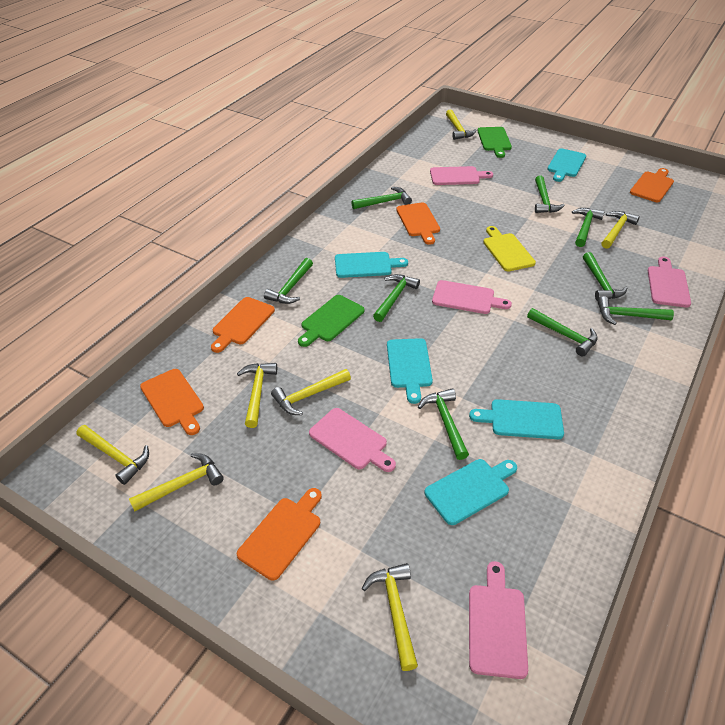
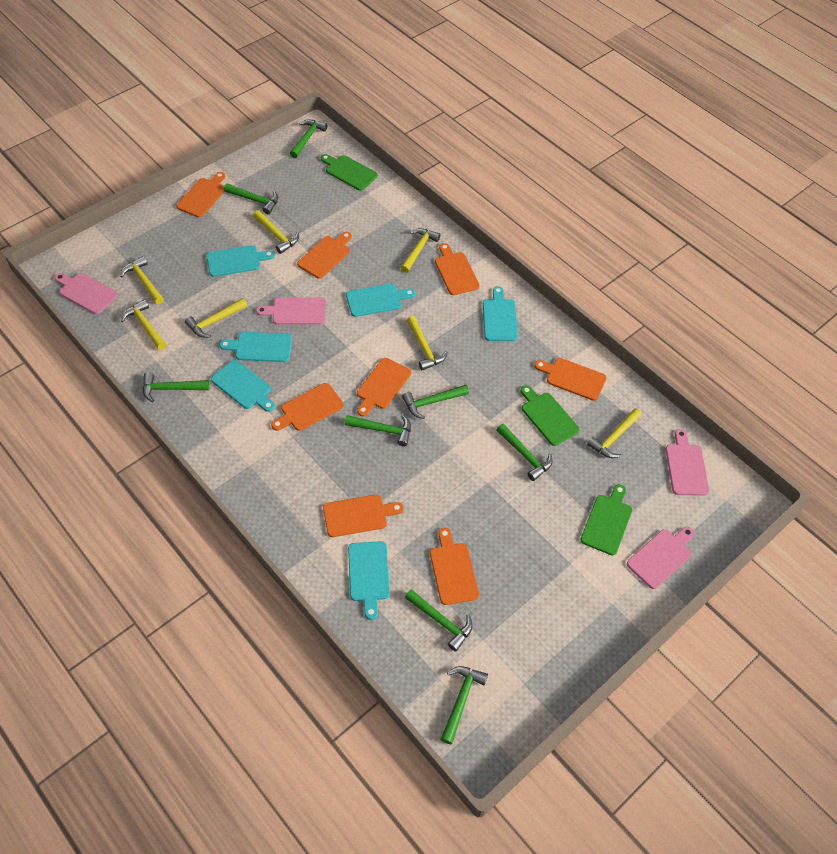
green cutting board: [298,295,365,347] [477,127,512,158] = 2 -> [321,154,378,191] [521,385,580,446] [580,484,632,555] = 3
green hammer: [264,258,313,304] [351,187,412,209] [373,274,420,322] [418,388,469,460] [527,308,598,356] [535,176,565,213] [572,208,605,247] [583,252,628,301] [597,296,674,325] = 9 -> [143,372,209,402] [224,183,279,214] [290,120,327,158] [345,415,411,447] [402,385,469,419] [405,589,473,652] [441,666,488,744] [496,424,553,481] = 8
orange cutting board: [140,369,204,435] [211,297,275,353] [237,488,322,581] [396,202,440,245] [630,168,674,202] = 5 -> [176,172,225,218] [271,383,344,431] [297,232,352,279] [323,495,403,537] [357,358,411,417] [430,528,479,605] [435,243,480,295] [534,358,607,401] = 8
pink cutting board: [309,408,396,472] [430,166,493,185] [432,280,512,314] [469,561,528,679] [648,257,691,307] = 5 -> [54,273,118,314] [256,297,326,325] [627,527,694,589] [666,429,709,496] = 4
turquoise cutting board: [335,252,408,278] [387,338,433,404] [424,459,517,525] [469,399,564,439] [547,148,586,182] = 5 -> [206,245,275,277] [211,360,275,412] [220,332,292,362] [346,283,415,317] [348,541,390,620] [483,286,518,341] = 6
yellow cutting board: [483,226,536,272] = 1 -> none = 0

